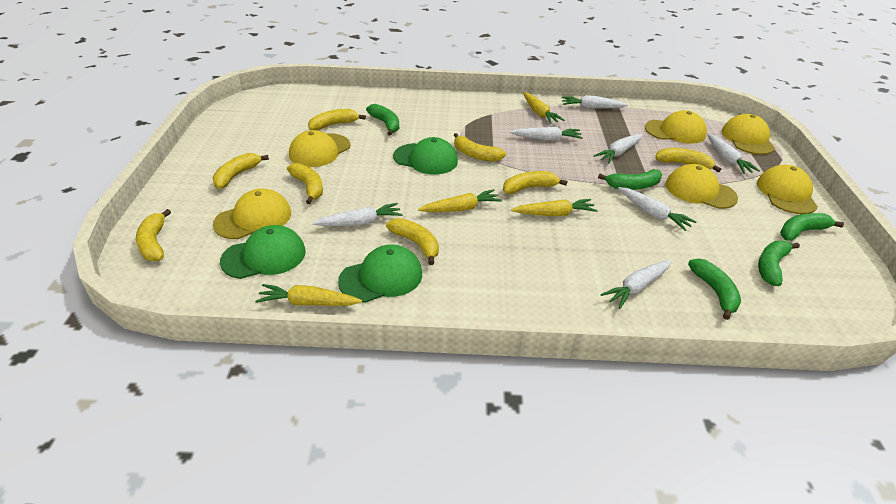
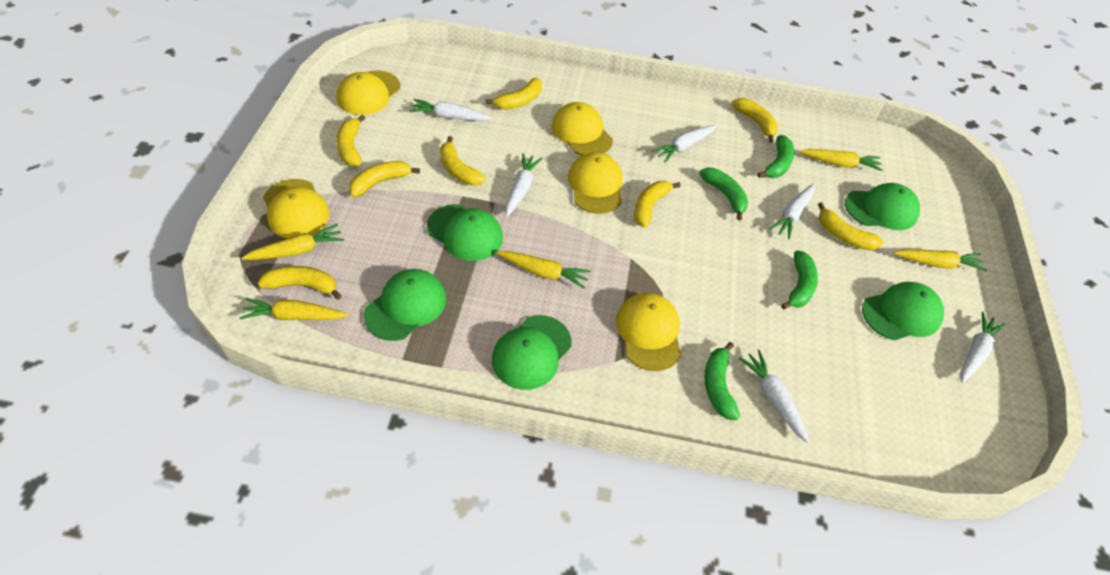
green banana: [366,104,399,136] [598,169,662,190] [688,258,741,320] [758,241,800,286] [780,213,844,241] = 5 -> [699,168,748,220] [705,342,740,420] [758,135,794,178] [781,250,818,309] = 4
green cap: [220,225,306,279] [338,245,422,303] [393,137,458,174] = 3 -> [364,269,446,341] [427,204,503,261] [492,315,572,390] [845,183,920,230] [862,282,944,340] = 5
white carrot: [312,203,403,226] [510,127,583,141] [562,95,628,108] [594,134,643,163] [600,260,671,309] [618,187,697,231] [707,134,760,174] = 7 -> [409,99,492,121] [505,153,543,217] [652,125,717,162] [739,350,809,443] [770,183,815,239] [960,312,1005,383] = 6
yellow cap: [213,189,291,239] [289,130,351,167] [645,110,707,144] [666,164,738,209] [722,114,775,155] [757,165,818,214] = 6 -> [263,179,330,238] [337,71,400,115] [552,102,613,156] [568,152,622,214] [616,293,682,371] = 5
yellow carrot: [255,284,362,306] [418,189,502,212] [511,199,597,216] [523,92,565,124] = 4 -> [239,298,348,320] [242,224,344,260] [497,251,591,289] [800,149,883,171] [894,249,987,271] = 5

